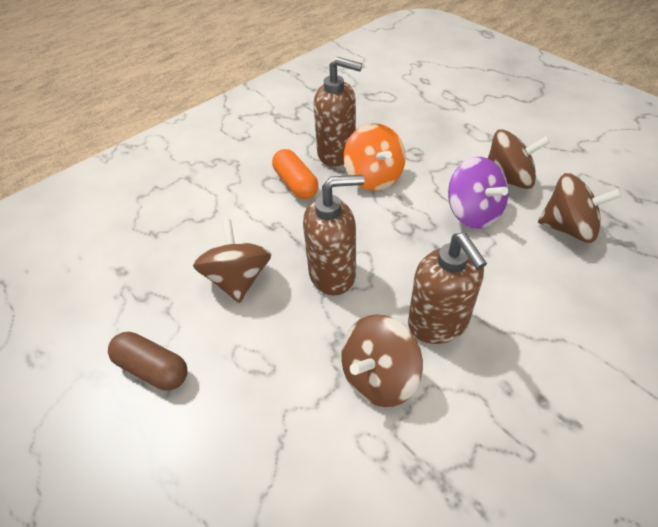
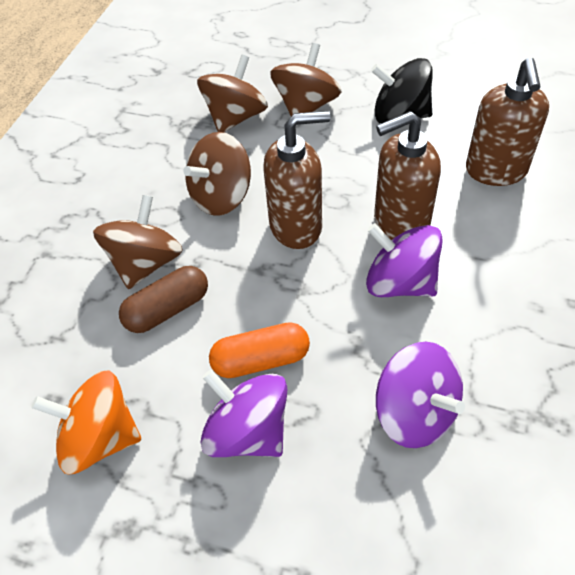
black spinning top: none = 0 -> [371,58,433,124] = 1
purple spinning top: [448,157,508,229] = 1 -> [200,369,288,457] [366,223,443,297] [376,342,465,448] = 3

